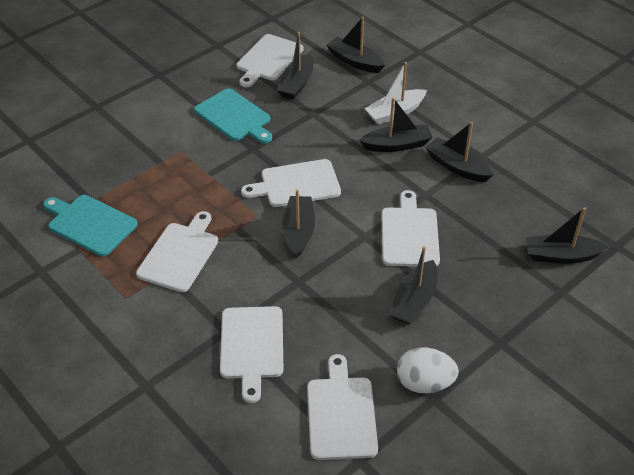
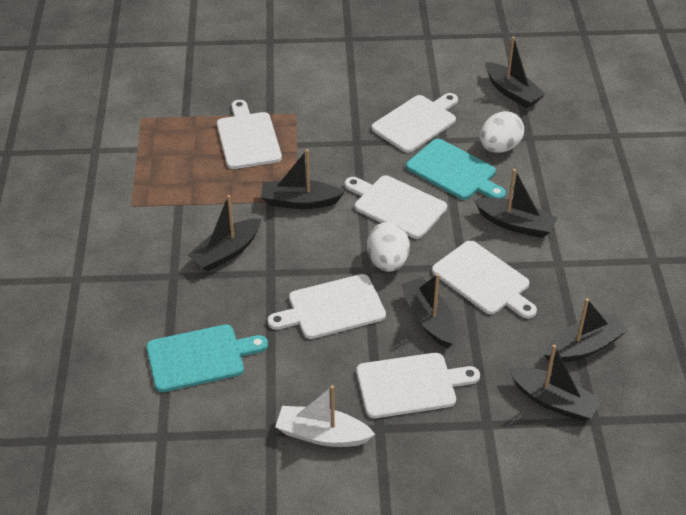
white egg: [397,347,459,393] = 1 -> [367,222,410,272] [480,111,524,153] = 2

